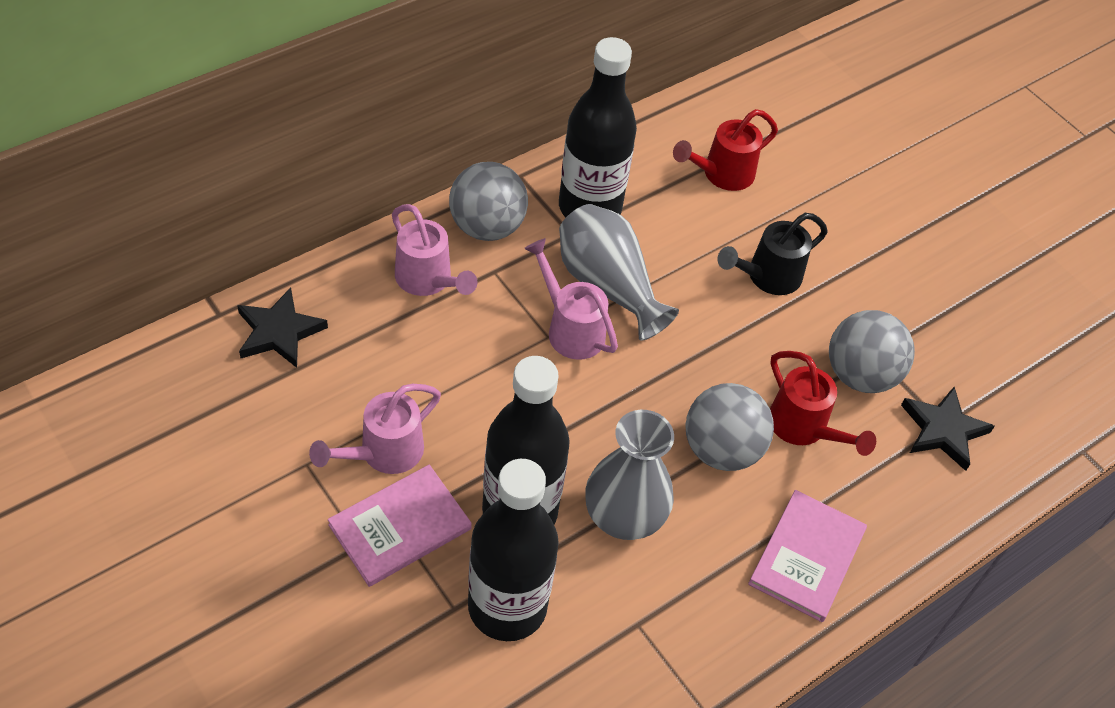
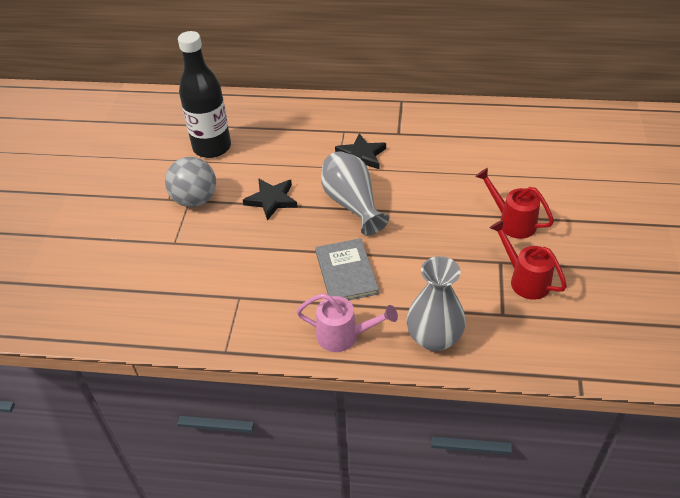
black bottle: [468,459,559,641] [482,356,570,525] [559,37,637,217] = 3 -> [178,31,231,158] = 1
black watering can: [718,213,828,295] = 1 -> none = 0
grey ball: [449,162,528,241] [685,383,774,471] [829,310,915,393] = 3 -> [165,157,216,207] = 1
grey book: none = 0 -> [315,238,379,300] = 1
pink book: [328,465,472,587] [748,490,867,622] = 2 -> none = 0
pink watering can: [309,384,441,474] [392,204,477,296] [524,238,618,360] = 3 -> [296,293,398,352] = 1

